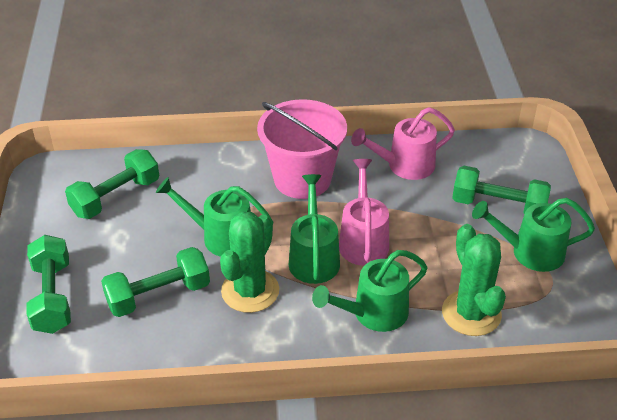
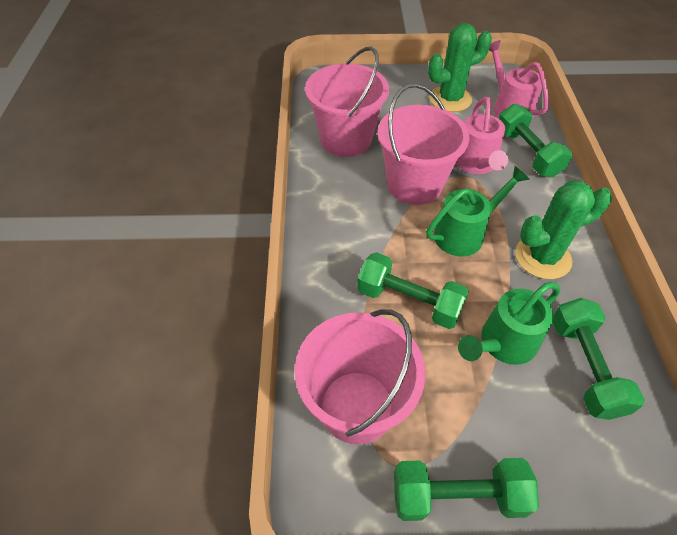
green watering can: [156,177,273,257] [289,174,340,284] [312,250,427,332] [472,198,595,272] = 4 -> [426,166,530,257] [458,282,560,365] = 2
pink bucket: [257,99,347,199] = 1 -> [295,309,425,444] [305,47,389,157] [377,83,470,205] = 3

